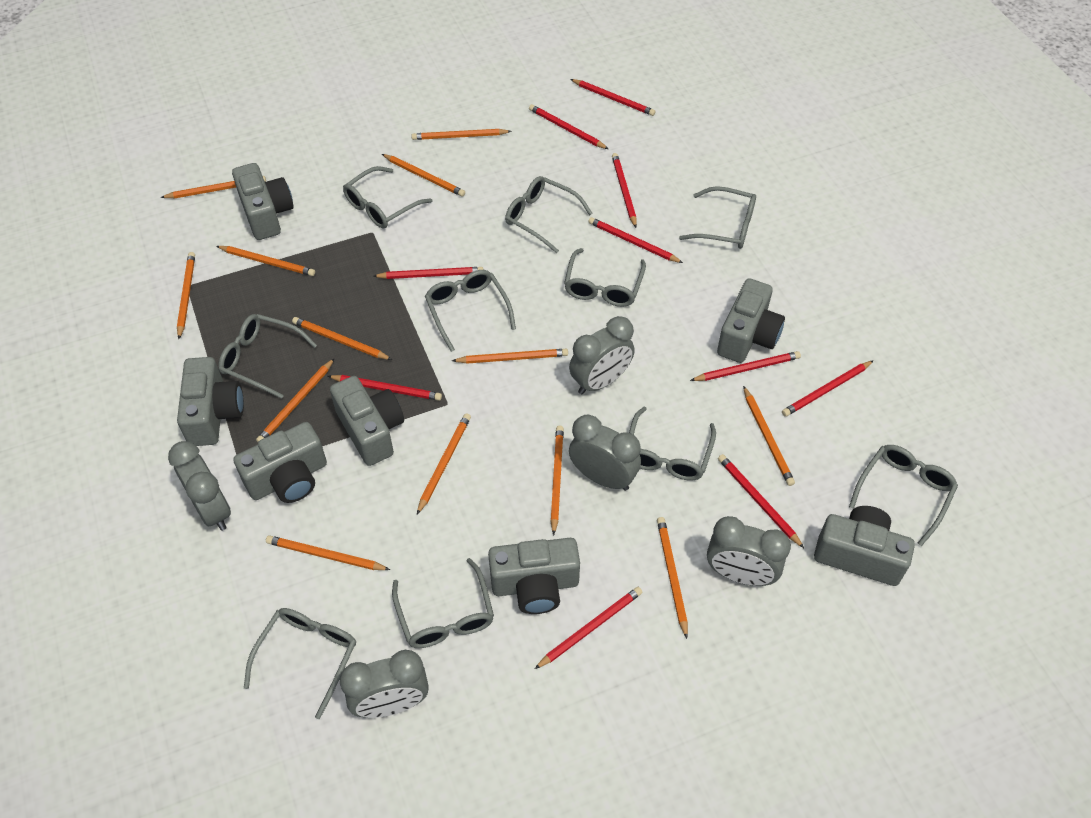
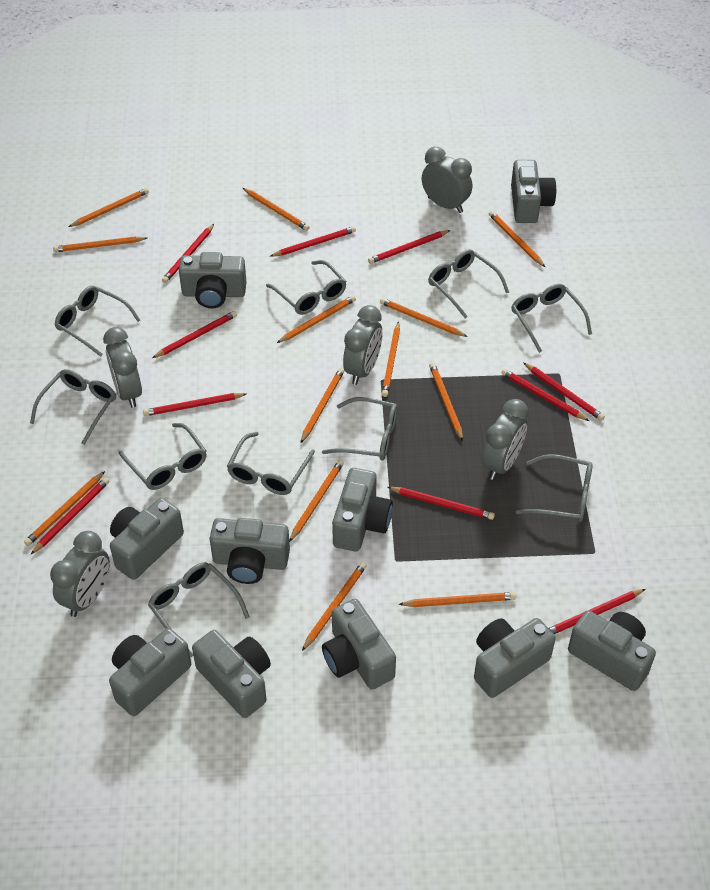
grey camera: [177,357,244,446] [232,163,294,240] [233,422,327,503] [330,376,404,466] [488,538,580,614] [717,278,785,363] [814,506,915,586] = 7 -> [109,628,191,716] [110,498,184,580] [179,252,246,308] [192,630,271,718] [209,518,290,584] [322,599,396,690] [332,468,393,551] [474,618,556,698] [511,160,556,223] [568,611,656,691] = 10

